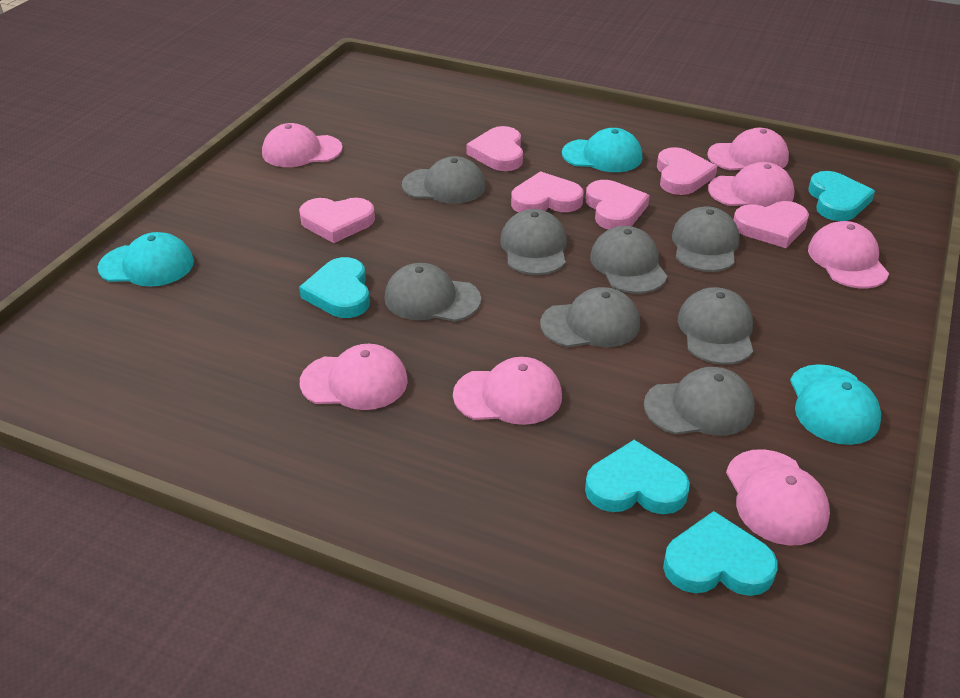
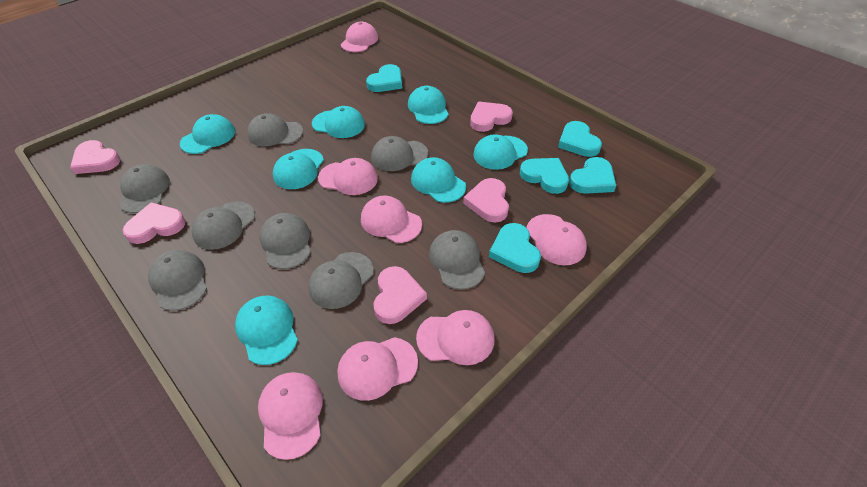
pink heart: [299,198,375,243] [467,126,523,171] [511,171,584,213] [586,180,650,230] [657,147,717,195] [733,201,809,248] = 6 -> [70,140,120,174] [123,202,185,244] [373,266,427,324] [463,178,509,222] [470,102,513,132] = 5
turquoise cap: [98,232,194,287] [562,128,642,172] [790,364,881,445] = 3 -> [180,114,235,154] [235,295,298,365] [273,149,324,189] [312,106,365,138] [408,86,449,124] [411,157,466,203] [473,134,528,170] = 7
turquoise heart: [299,257,370,318] [585,440,690,514] [663,511,778,596] [809,171,875,221] = 4 -> [366,64,402,92] [489,223,541,273] [520,158,569,194] [558,121,602,157] [569,157,616,194] = 5

